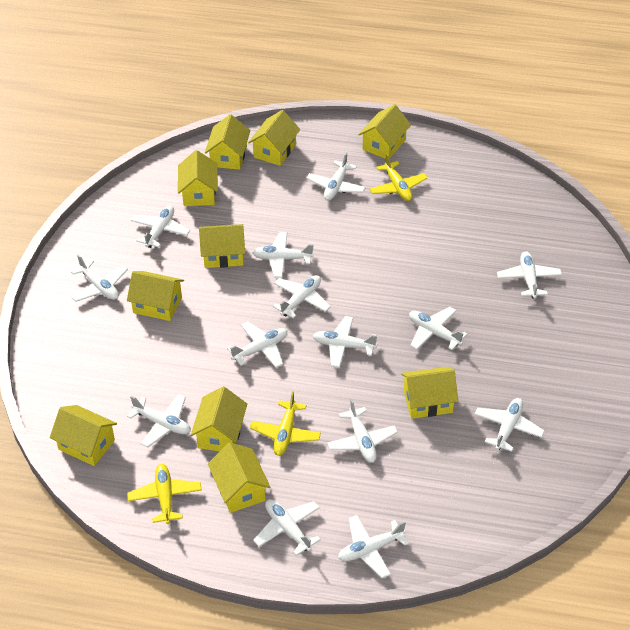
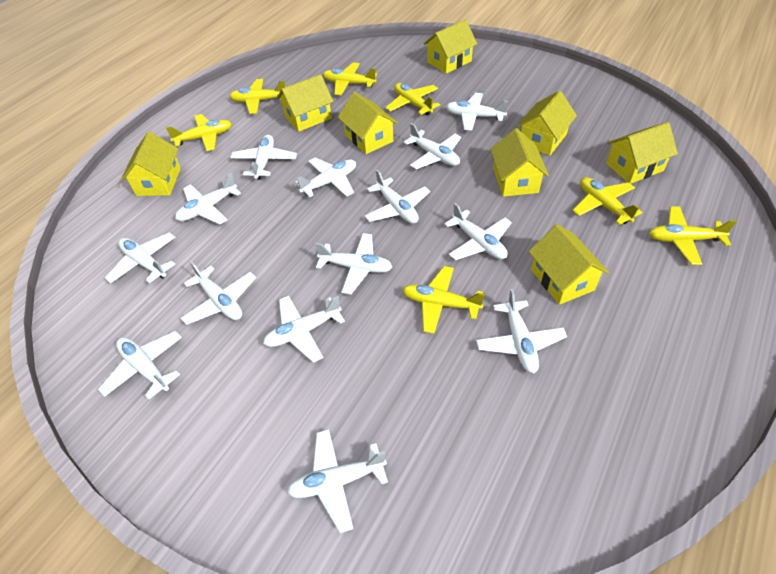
yellow house: [50,405,117,466] [127,271,184,321] [178,150,218,206] [191,387,247,452] [199,224,245,268] [205,114,250,170] [208,443,270,513] [248,110,300,166] [358,104,411,159] [401,367,458,419] = 10 -> [121,132,181,196] [277,74,333,132] [338,92,398,154] [423,20,477,74] [490,128,549,197] [517,91,577,156] [529,224,609,305] [606,122,678,184] = 8
yellow plane: [127,464,202,524] [250,391,321,456] [370,153,427,201] = 3 -> [166,114,232,151] [229,79,285,114] [323,62,377,95] [385,83,440,116] [402,266,485,334] [572,177,643,225] [649,207,737,265] = 7

